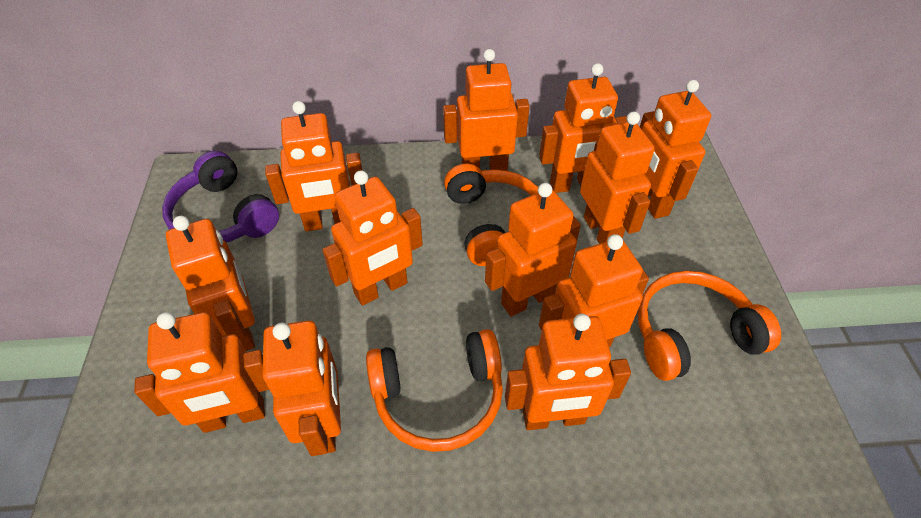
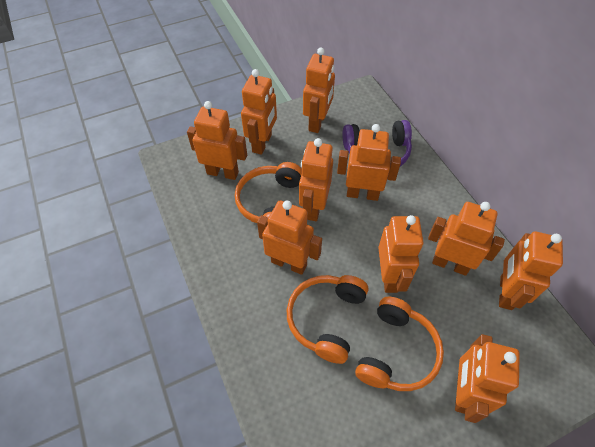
orange robot: [134,312,269,433] [166,216,255,351] [262,321,341,456] [265,101,362,232] [323,170,423,305] [443,49,530,171] [485,183,581,317] [505,314,631,430] [539,63,627,193] [539,234,649,347] [580,111,655,244] [640,80,711,219] = 12 -> [187,101,247,180] [241,69,277,155] [257,200,322,275] [299,138,333,221] [303,47,335,133] [337,124,401,201] [378,215,424,293] [428,202,505,276] [455,334,520,423] [499,231,563,310] = 10

